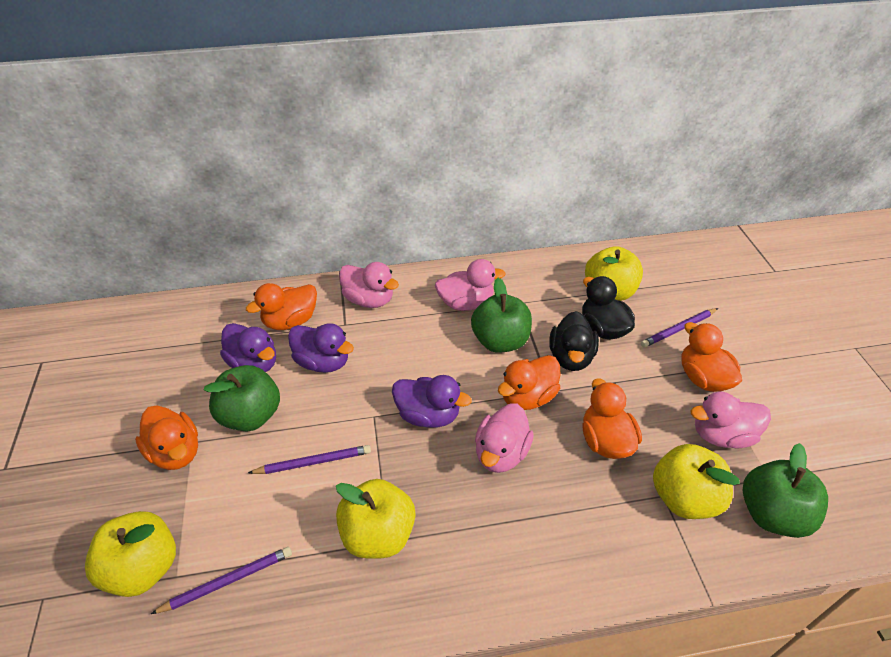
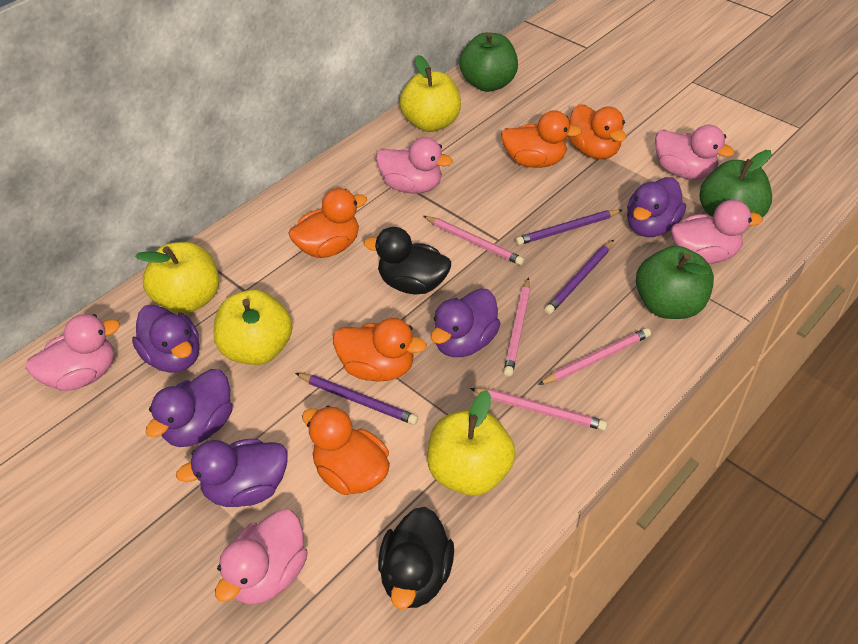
pink duck: [339,262,399,308] [435,259,506,311] [475,403,534,473] [691,392,771,448] = 4 -> [25,314,120,391] [215,509,308,605] [376,137,453,194] [655,125,735,179] [671,200,763,264] = 5
pink pencil: none = 0 -> [423,216,524,265] [470,388,607,431] [504,277,530,376] [538,328,651,385] = 4
purple duck: [220,323,276,372] [288,323,354,373] [392,375,471,428] = 3 -> [132,305,199,373] [146,369,233,447] [176,439,288,507] [431,288,501,357] [627,177,686,237] = 5

